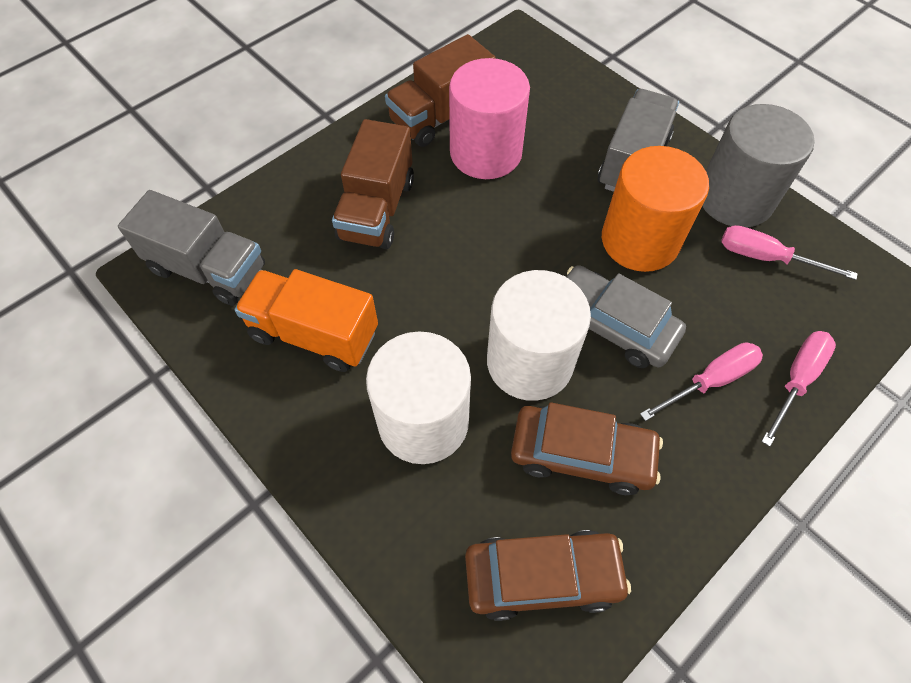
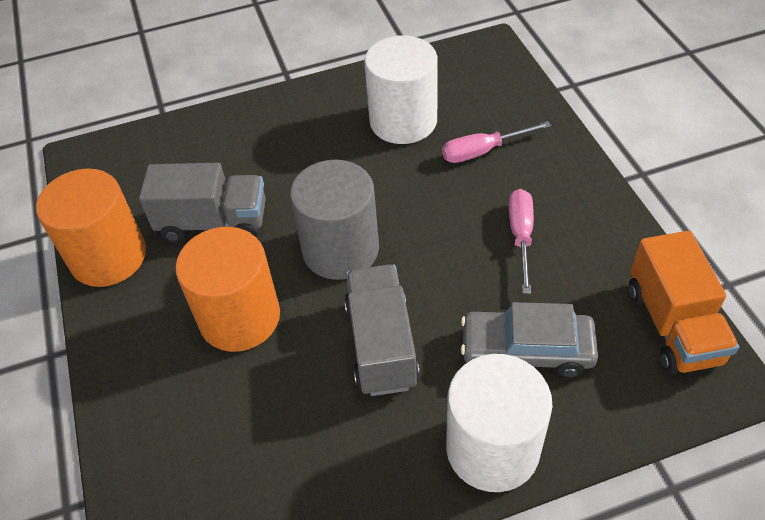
brown car: [465,530,631,621] [511,402,663,495] = 2 -> none = 0
brown truck: [332,119,414,249] [385,34,496,147] = 2 -> none = 0
orange cylinder: [602,146,709,272] = 1 -> [36,169,146,287] [175,227,280,352] = 2
pink cylinder: [449,58,530,179] = 1 -> none = 0
pink screwdriver: [640,342,763,421] [721,225,858,280] [761,331,836,447] = 3 -> [442,121,551,163] [509,189,534,294] = 2

